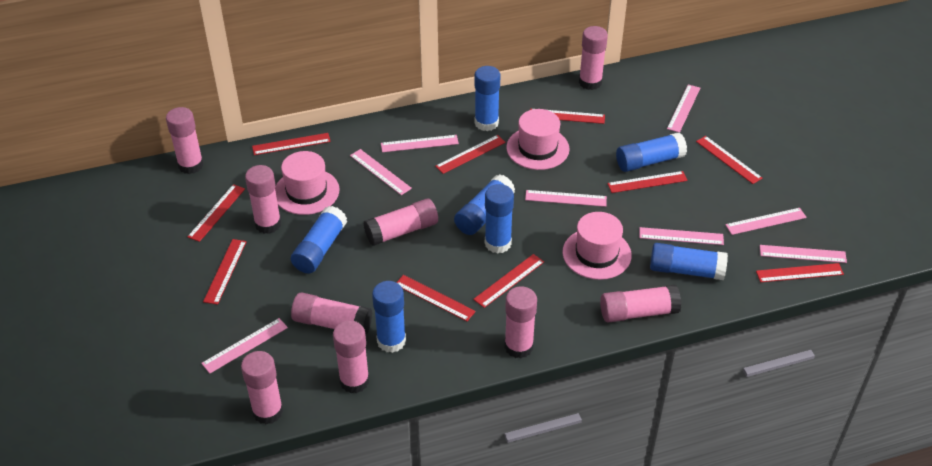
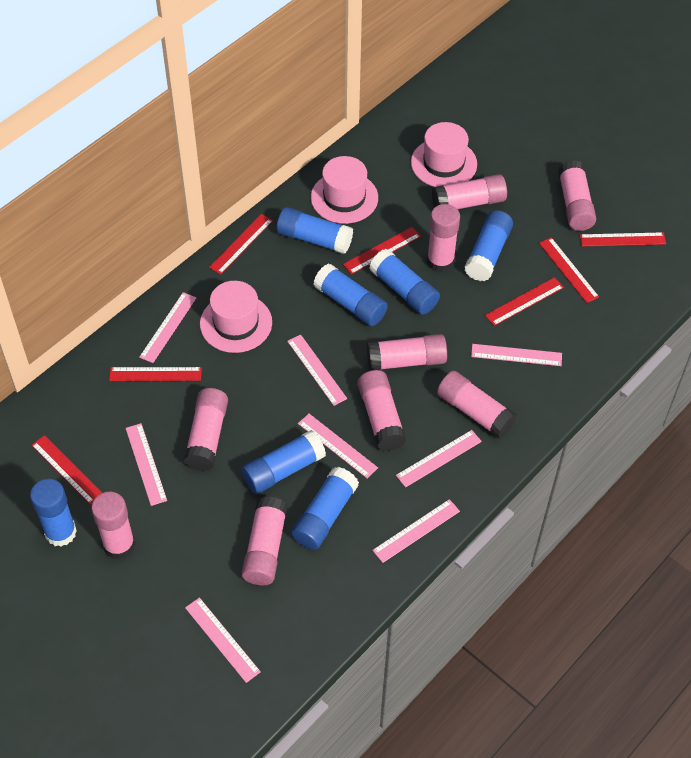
red ruler: [188,184,245,242] [203,239,247,305] [252,133,331,155] [396,275,476,321] [435,135,506,174] [473,254,544,308] [530,109,605,124] [607,171,688,193] [696,136,762,184] [756,263,844,282] = 10 -> [32,435,102,505] [109,367,202,381] [209,214,273,275] [343,227,421,274] [485,277,564,326] [539,237,599,303] [580,232,666,247] = 7

